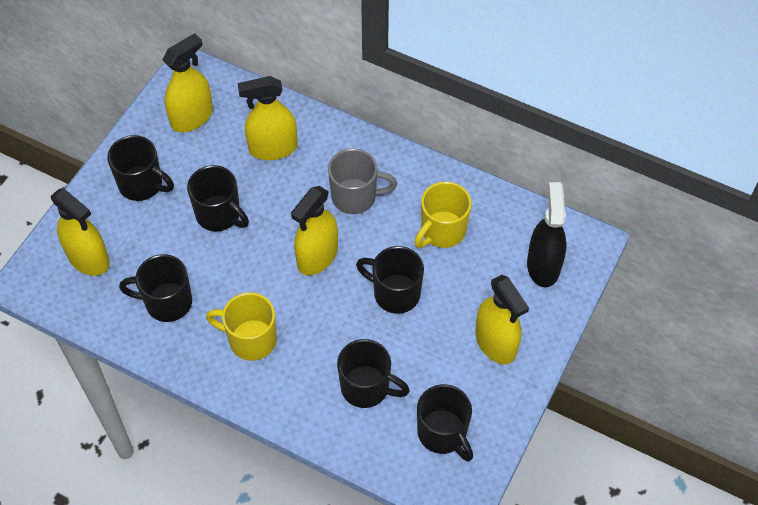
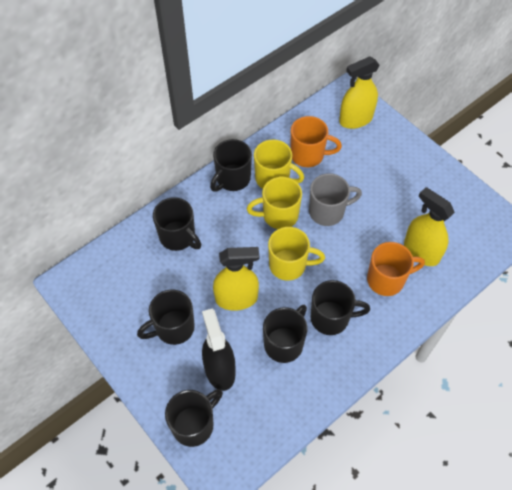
orange mug: none = 0 -> [291,116,342,167] [367,242,425,296] = 2
yellow mug: [206,292,277,361] [415,181,471,248] = 2 -> [247,177,302,229] [254,140,304,189] [268,227,325,281] = 3
yellow spray bottle: [51,188,110,276] [162,33,213,132] [237,76,297,160] [291,186,338,275] [475,275,529,364] = 5 -> [213,247,259,311] [339,57,380,129] [404,187,455,266] = 3

